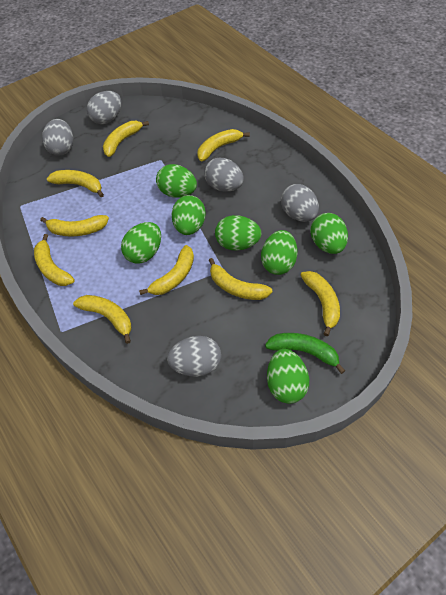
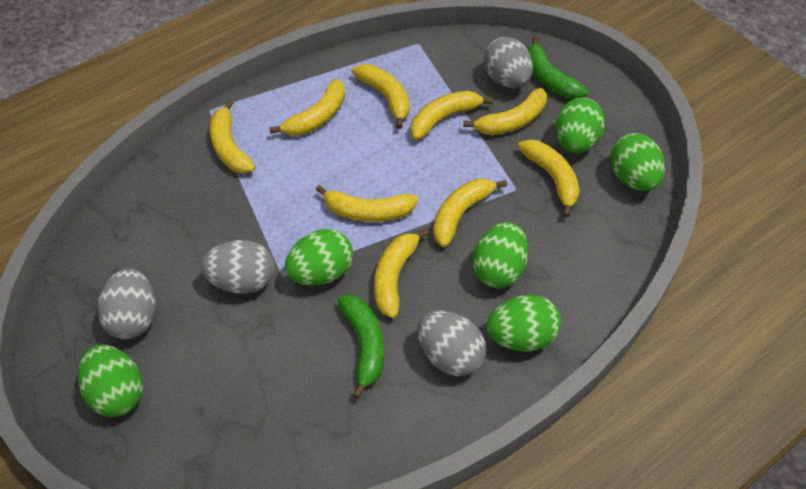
green banana: [265,333,345,374] = 1 -> [338,295,384,399] [528,36,588,99] = 2
green egg: [121,222,161,264] [156,164,197,198] [172,195,206,235] [215,215,262,250] [261,230,297,275] [267,349,309,404] [310,213,348,254] = 7 -> [78,344,143,417] [285,229,353,285] [473,222,528,288] [487,295,561,352] [556,98,605,153] [610,133,665,191] = 6
grey egg: [42,119,73,156] [87,91,121,124] [167,336,221,377] [204,157,244,192] [281,184,319,222] = 5 -> [97,268,156,340] [201,240,274,294] [417,310,486,376] [484,37,533,88] = 4

